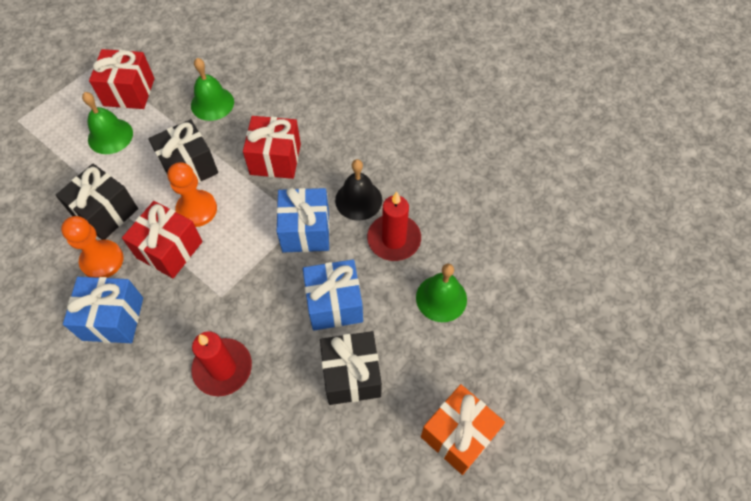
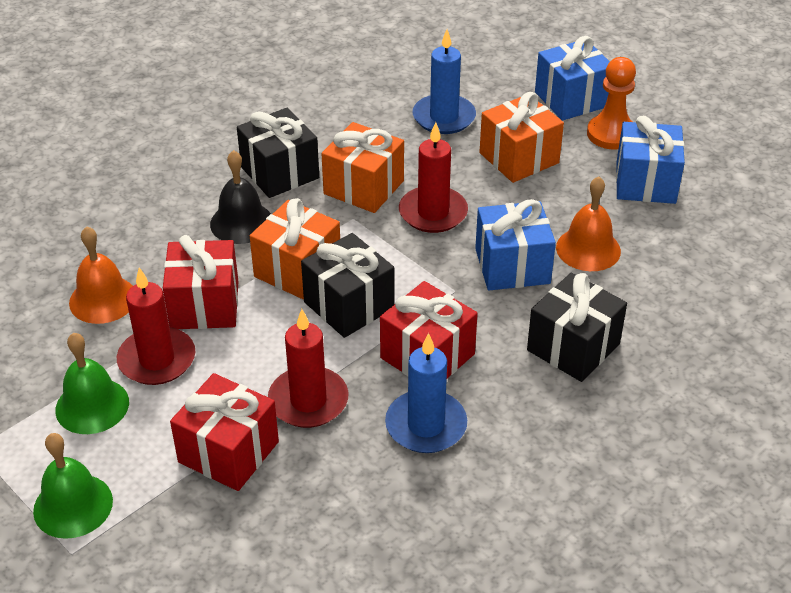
blue candle: none = 0 -> [385,333,467,453] [413,30,476,134] = 2
green bell: [82,92,133,154] [191,58,234,121] [416,264,467,322] = 3 -> [33,433,113,539] [55,332,129,434] = 2
orange bell: none = 0 -> [69,226,133,324] [556,176,621,271] = 2
orange gift: [421,384,505,475] = 1 -> [250,198,340,300] [321,122,404,213] [480,92,564,183] = 3
orange pawn: [61,216,123,278] [168,162,217,227] = 2 -> [587,57,636,150] = 1
red candle: [191,331,252,396] [367,192,421,261] = 2 -> [117,267,195,385] [268,309,348,428] [399,122,468,233] = 3

